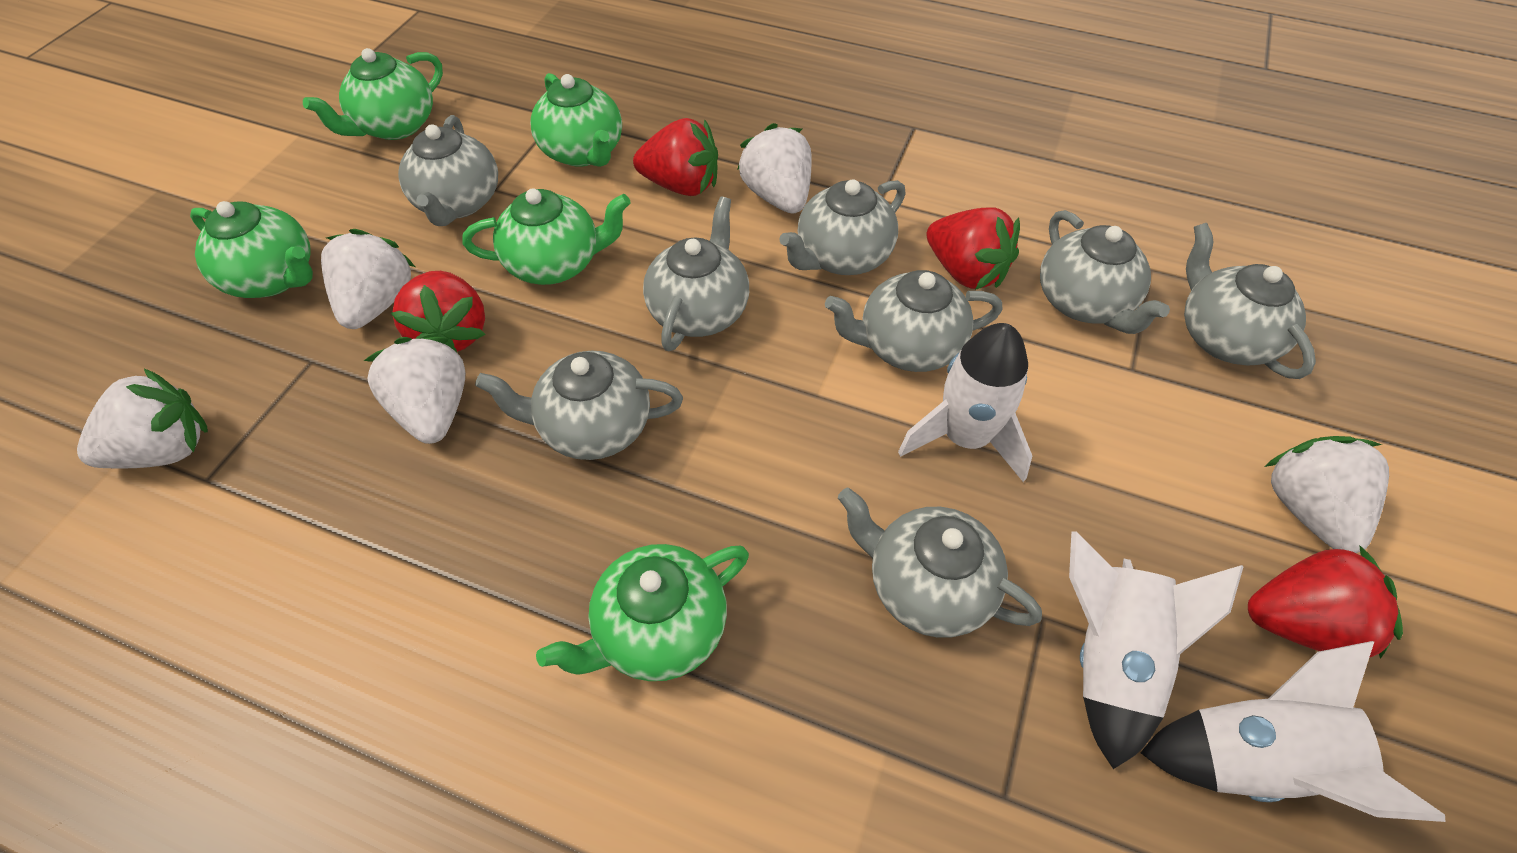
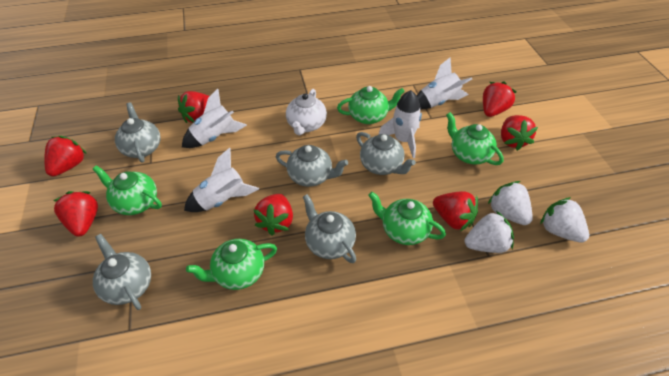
grey teapot: [398,115,498,226] [475,351,683,460] [643,196,749,351] [779,179,906,275] [825,270,1003,372] [838,488,1042,638] [1040,210,1170,334] [1184,223,1316,379] = 8 -> [93,234,151,310] [115,102,160,163] [276,145,348,187] [303,194,356,263] [356,132,416,175] = 5
red strawberry: [391,271,486,353] [633,118,718,196] [927,207,1020,290] [1248,545,1403,659] = 4 -> [44,136,87,177] [54,191,98,237] [178,91,210,123] [253,194,293,236] [433,191,478,231] [483,82,516,117] [501,115,538,151] = 7
white rocket: [898,323,1032,482] [1069,531,1244,769] [1140,641,1446,822] = 3 -> [182,89,247,148] [184,148,259,212] [378,90,422,158] [417,58,472,110] = 4
white strawberry: [77,368,208,469] [321,229,415,329] [364,337,465,444] [737,123,812,214] [1265,436,1389,553] = 5 -> [465,211,514,253] [488,181,533,225] [540,197,589,243] = 3
white teapot: none = 0 -> [286,89,327,135] = 1

